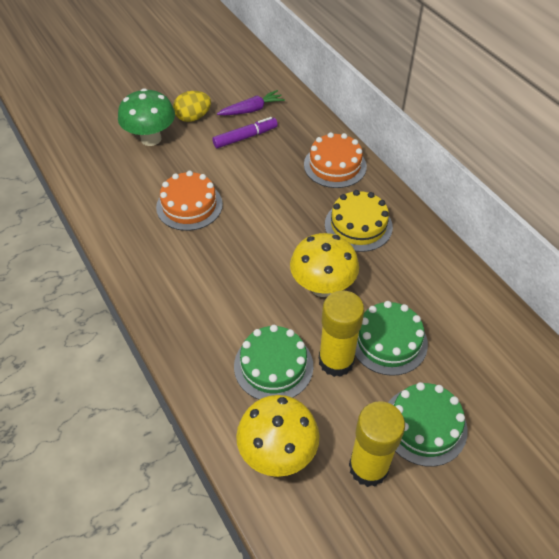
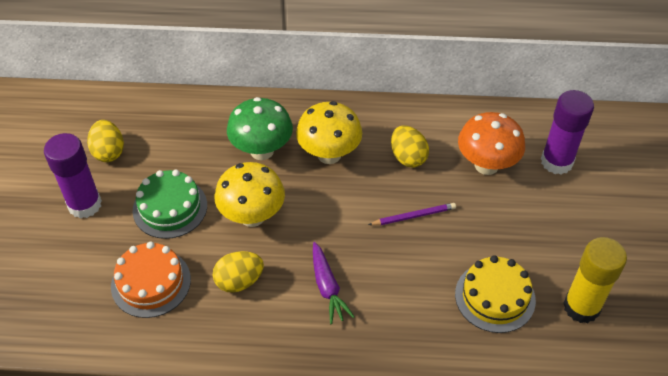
green cake: [234,325,313,400] [355,301,428,376] [388,382,468,467] = 3 -> [133,170,207,239] = 1
orange cake: [156,171,223,231] [304,132,367,188] = 2 -> [111,242,191,318] = 1
orange mushroom: none = 0 -> [458,112,525,175] = 1
purple glue stick: none = 0 -> [44,133,102,219] [541,90,594,175] = 2
purple marker: [212,117,278,148] = 1 -> none = 0
purple pencil: none = 0 -> [368,203,456,225] = 1
yellow egg: [173,91,211,122] = 1 -> [87,120,124,162] [213,251,264,293] [391,125,429,168] = 3
yellow glue stick: [319,290,364,377] [349,401,405,487] = 2 -> [563,237,627,323] = 1

